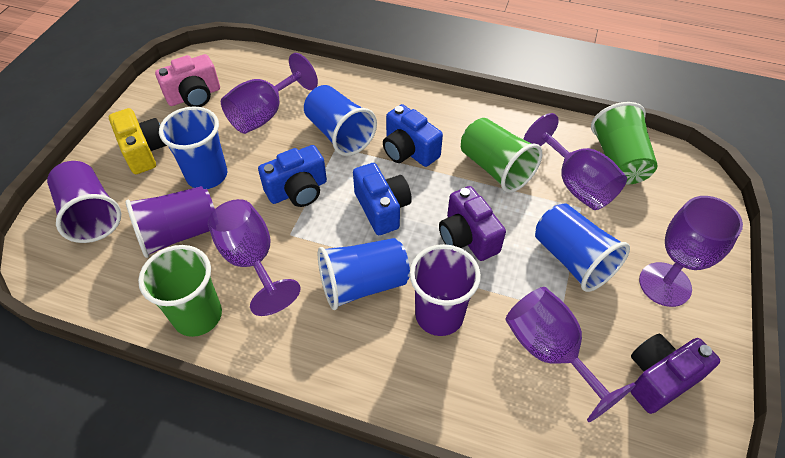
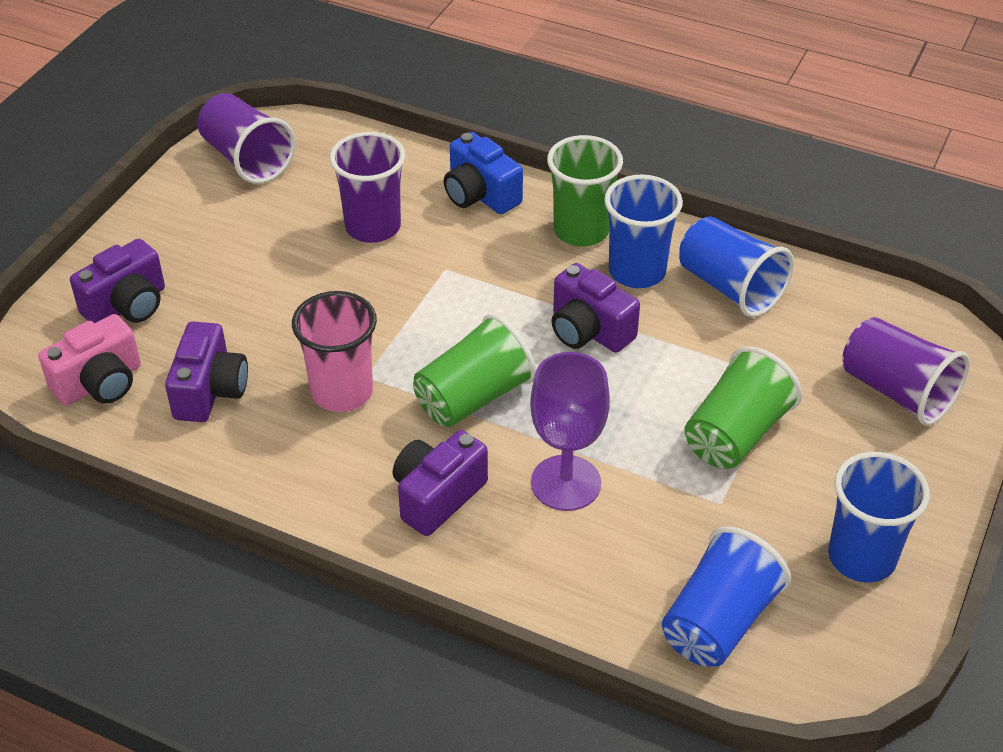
blue camera: [258,145,327,207] [353,163,412,235] [383,104,443,167] = 3 -> [444,132,523,214] = 1
pink cup: none = 0 -> [292,291,377,412] = 1
purple camera: [439,186,506,261] [630,333,720,414] = 2 -> [70,239,165,323] [165,321,248,422] [392,430,488,536] [551,263,640,353] = 4
purple goblet: [208,199,301,316] [221,53,318,134] [506,287,636,422] [523,113,627,210] [639,196,743,307] = 5 -> [530,352,610,511] = 1
yellow camera: [109,108,167,174] = 1 -> none = 0

